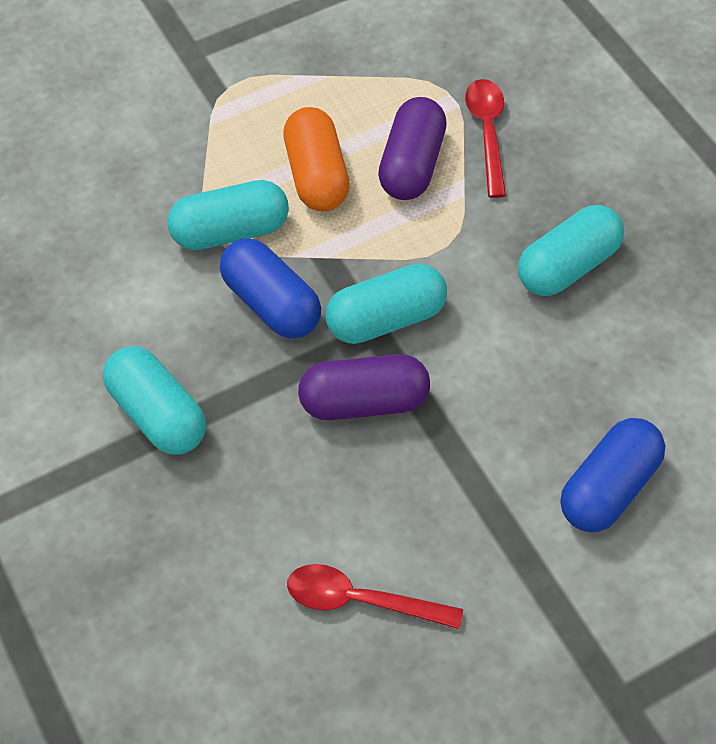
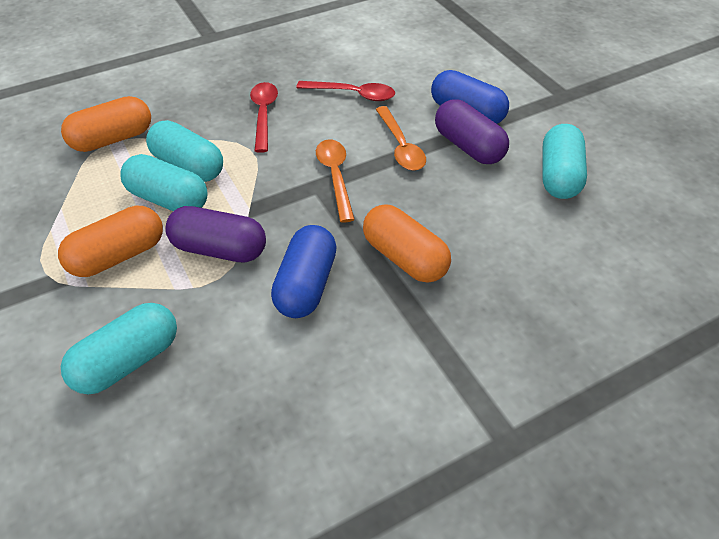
orange capsule: [283,107,350,212] = 1 -> [58,206,163,277] [61,96,151,152] [363,204,451,283] = 3
orange spoon: none = 0 -> [316,140,355,223] [376,106,426,171] = 2

